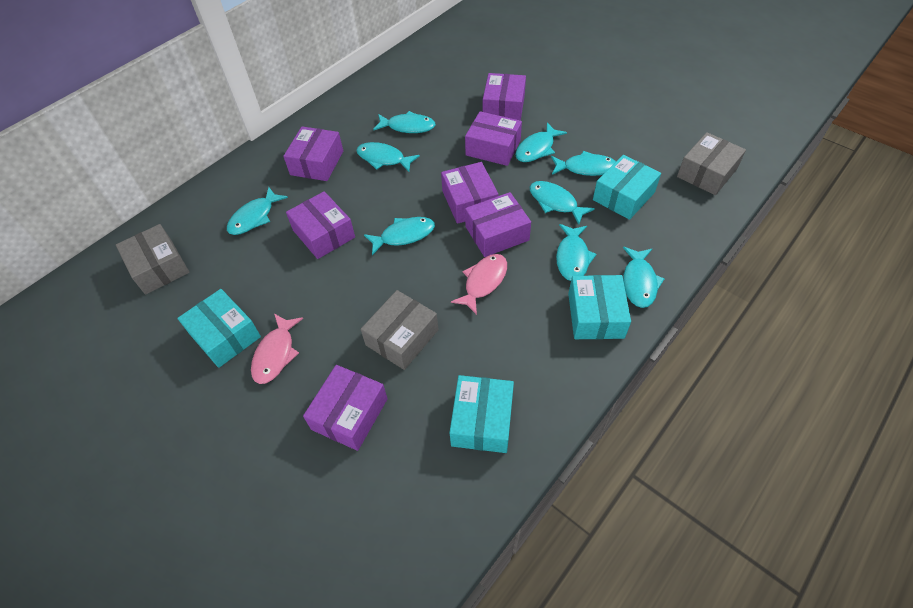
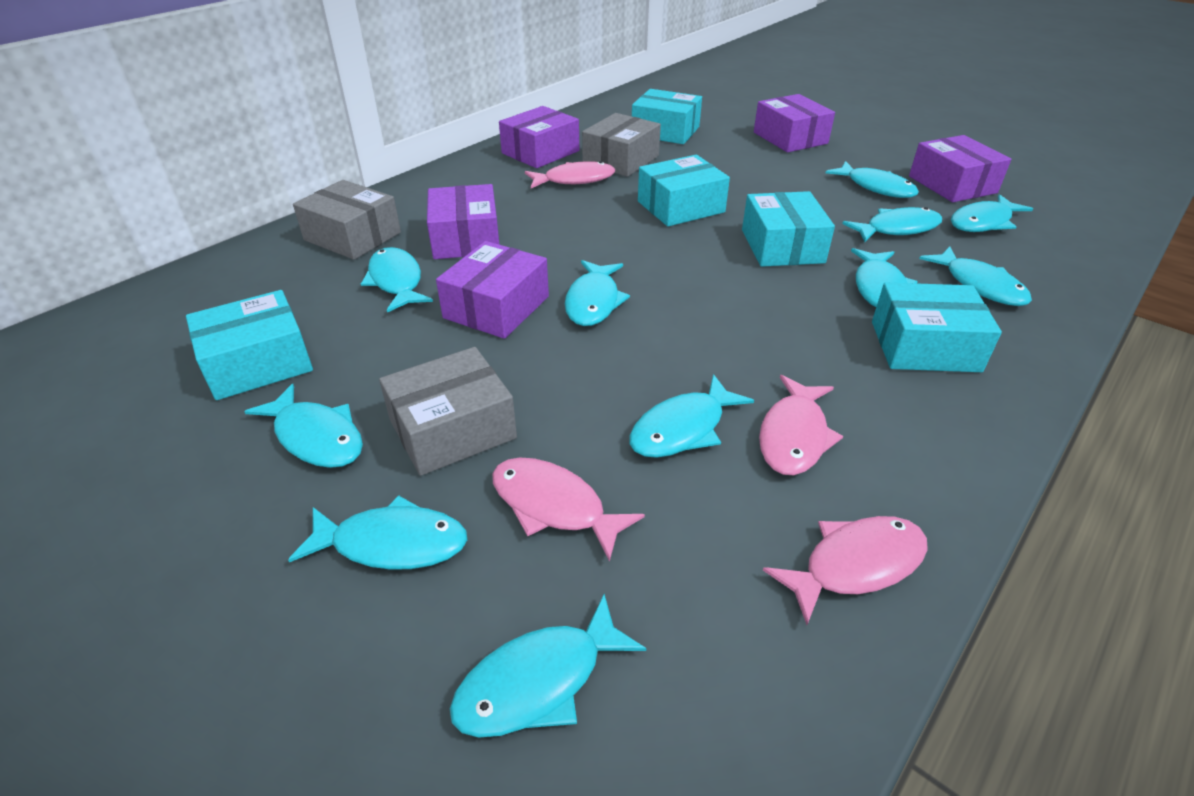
pink fish: [251,314,303,384] [451,254,507,315] = 2 -> [492,458,645,562] [525,161,615,188] [759,375,843,475] [763,516,928,625] = 4
purple box: [283,126,343,181] [286,191,355,259] [303,365,388,451] [441,162,498,224] [465,111,522,166] [465,192,531,257] [483,73,526,121] = 7 -> [427,184,499,259] [436,241,549,339] [499,106,579,168] [754,94,835,152] [909,135,1011,202] = 5
turquoise box: [178,289,261,368] [449,375,514,453] [568,275,631,339] [593,155,661,220] = 4 -> [186,290,313,400] [632,89,702,144] [638,155,730,226] [742,191,835,267] [872,283,1002,372] = 5
turquoise fish: [227,187,288,235] [356,142,420,172] [364,217,435,255] [373,111,436,133] [515,123,567,162] [530,181,595,225] [551,151,616,176] [556,224,597,281] [623,247,664,308] = 9 -> [244,384,363,468] [288,495,467,570] [361,247,433,313] [450,594,646,738] [565,260,630,326] [629,374,754,458] [826,161,919,198] [842,207,942,242] [851,248,918,307] [919,247,1032,306] [951,194,1033,232] = 11

